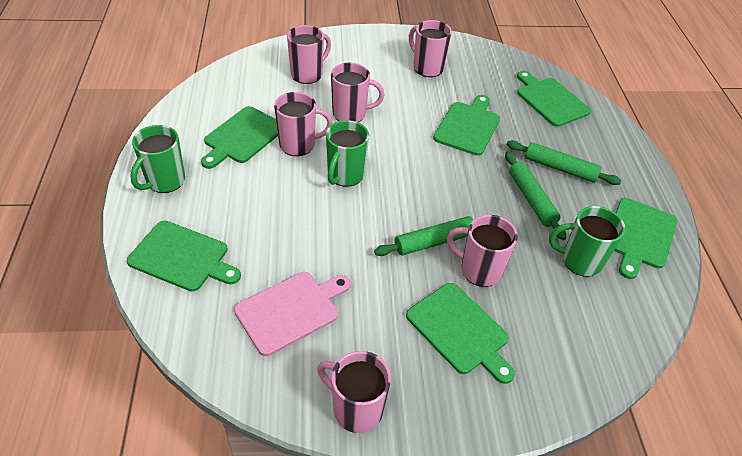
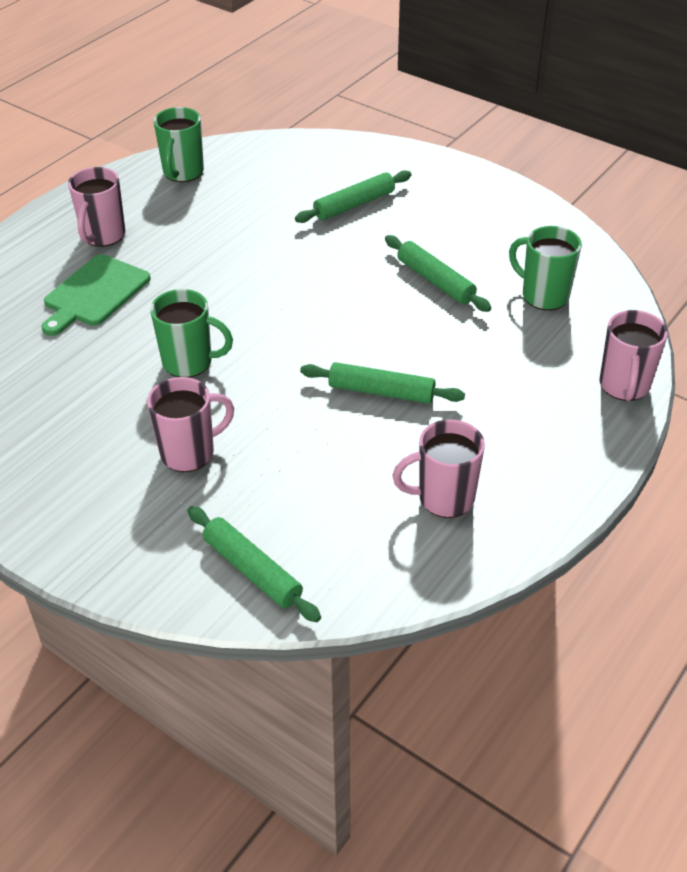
green cutting board: [127,221,241,291] [201,106,278,169] [406,283,515,384] [433,95,500,156] [517,71,591,127] [614,198,678,279] = 6 -> [42,254,151,336] = 1
green rolling pin: [374,216,473,256] [505,151,566,240] [507,140,621,185] = 3 -> [187,506,321,622] [295,170,411,223] [300,362,465,404] [385,235,491,312] = 4
pink cutting board: [234,272,351,356] = 1 -> none = 0
pink mug: [274,92,333,156] [287,25,331,84] [317,351,391,433] [331,63,384,122] [409,20,452,77] [447,215,518,287] = 6 -> [68,167,125,247] [147,377,234,472] [392,420,485,518] [599,310,668,401] = 4

